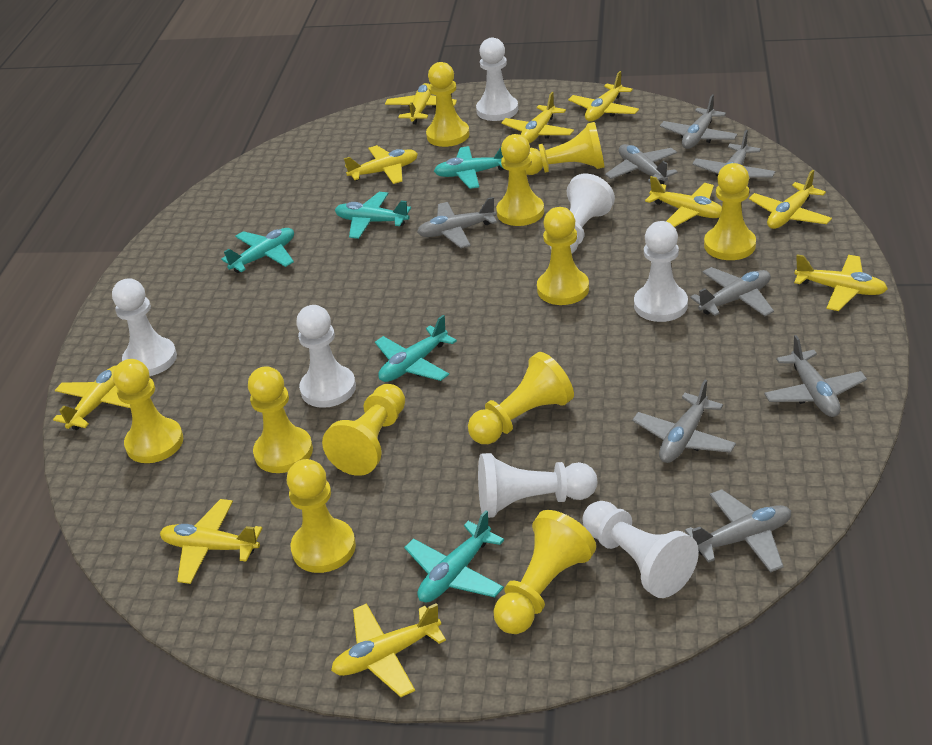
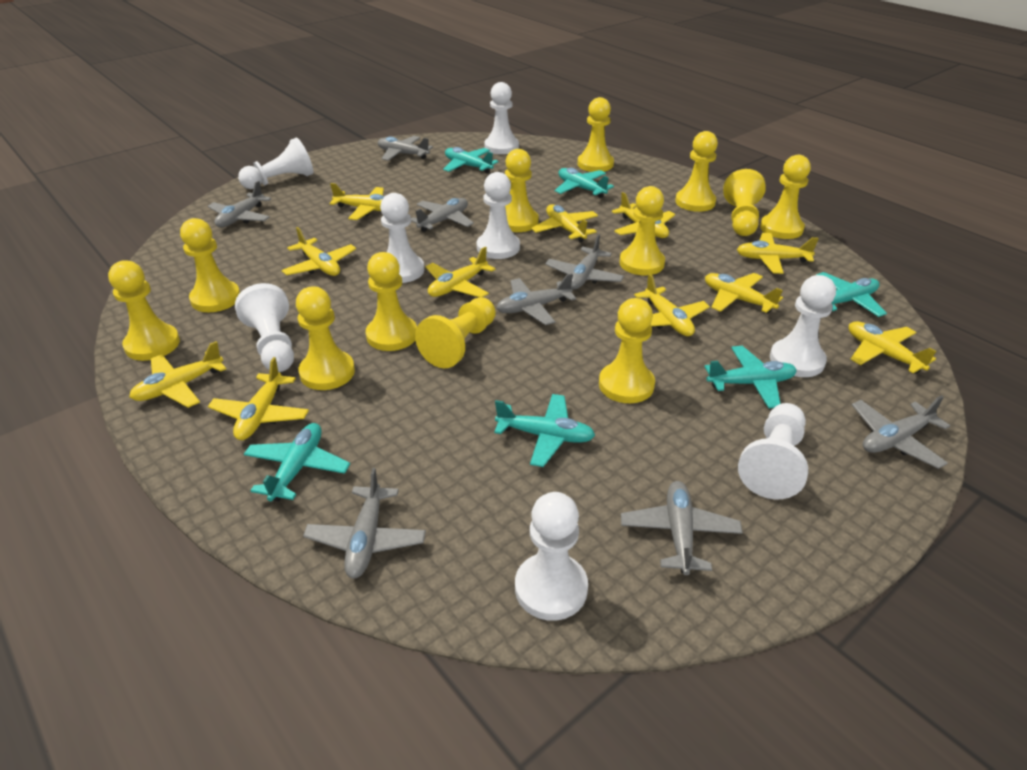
turquoise plane: [221,228,294,273] [335,192,411,239] [375,315,457,382] [404,510,504,602] [434,146,504,189] = 5 -> [244,423,350,502] [443,147,499,173] [494,394,595,467] [554,168,614,198] [704,346,797,408] [816,272,887,317] = 6
white pawn: [112,278,177,376] [296,305,356,408] [476,38,518,121] [478,453,597,518] [550,174,615,254] [583,501,699,598] [634,221,688,322] = 7 -> [235,283,294,372] [238,138,313,189] [380,193,424,283] [476,172,520,259] [484,82,519,154] [515,492,588,621] [738,403,808,500] [770,275,836,377] = 8
yellow pawn: [113,359,184,463] [248,366,313,473] [287,459,356,573] [322,384,405,476] [426,62,470,147] [468,352,574,444] [494,510,596,634] [496,134,544,226] [526,122,604,175] [537,207,589,305] [704,163,756,260] = 11 -> [108,260,180,361] [180,218,240,312] [296,286,355,390] [366,252,417,351] [415,297,496,368] [505,149,539,232] [577,97,614,172] [599,298,655,403] [619,186,665,275] [675,131,718,212] [723,169,766,236] [760,155,811,239] = 12
yellow plane: [53,366,130,430] [160,499,262,584] [331,603,446,697] [344,145,418,184] [385,83,457,124] [501,92,574,144] [568,71,639,121] [645,176,722,227] [749,170,832,229] [794,254,888,311] = 10 -> [129,341,226,408] [208,357,309,440] [281,227,356,276] [329,183,384,220] [425,247,495,298] [531,204,598,242] [612,192,675,238] [634,274,710,336] [705,273,783,313] [737,233,819,274] [849,321,936,374] = 11

